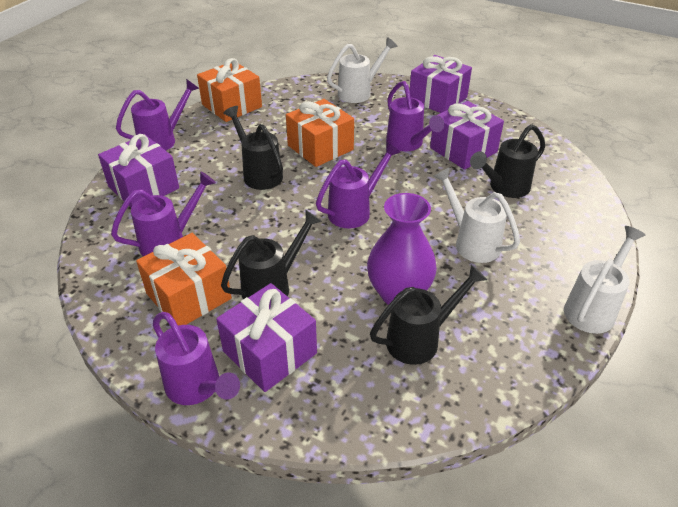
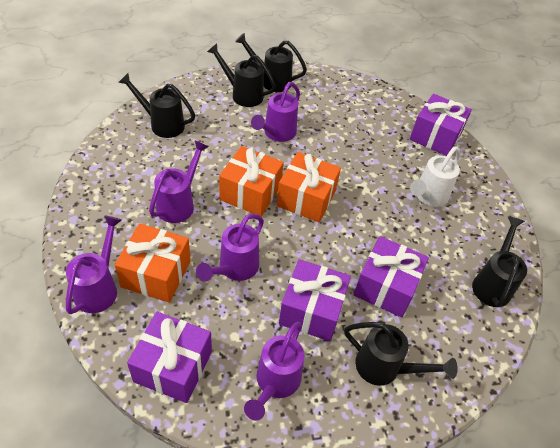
black watering can: [221,210,322,299] [223,106,283,190] [370,264,487,365] [470,124,545,198] = 4 -> [118,73,195,138] [207,43,276,107] [235,33,307,92] [344,322,458,386] [472,216,527,307] = 5
purple vase: [367,193,437,305] = 1 -> none = 0
white watering can: [327,37,398,103] [433,167,520,263] [564,226,645,334] = 3 -> [410,146,461,207] = 1

